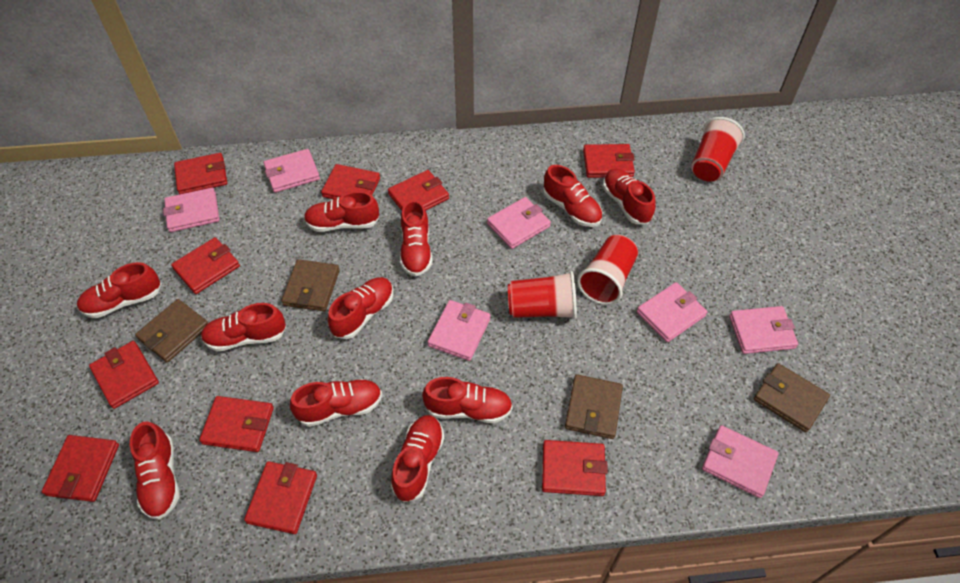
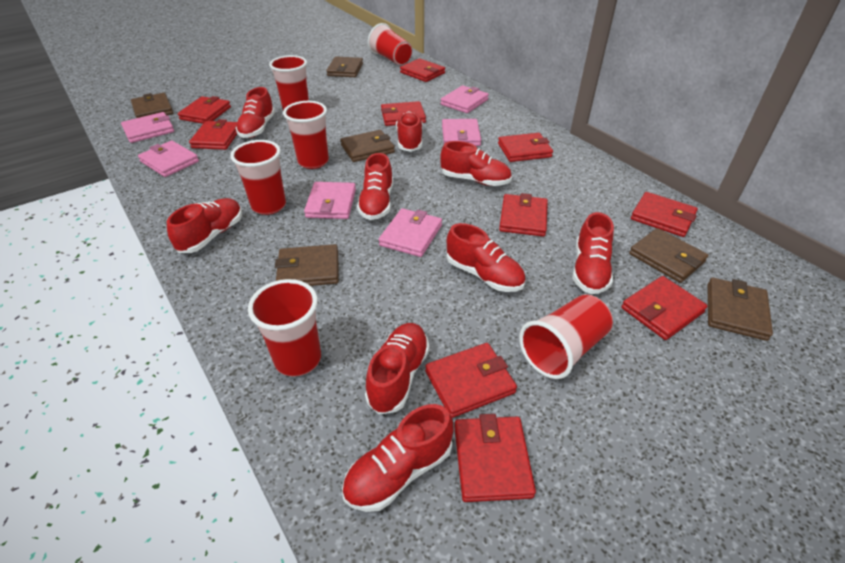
brown wallet: [135,299,208,362] [281,259,340,311] [565,374,623,439] [754,363,830,432] = 4 -> [131,93,173,118] [275,244,339,286] [326,57,363,77] [340,130,395,162] [629,228,708,283] [707,278,773,341] = 6
pink wallet: [163,188,219,232] [264,149,320,193] [428,300,491,361] [487,197,551,249] [637,282,707,342] [702,425,778,498] [729,306,798,354] = 7 -> [121,112,174,143] [138,141,199,177] [304,182,356,219] [379,208,442,257] [441,85,489,113] [442,119,481,146] = 6
red cup: [508,271,577,319] [577,235,638,305] [691,117,745,182] = 3 -> [230,140,286,215] [248,279,321,377] [269,55,309,110] [283,101,329,169] [368,23,412,65] [519,294,613,379] = 6
red shoe: [77,262,161,318] [130,422,180,520] [201,303,286,352] [290,379,382,427] [304,191,379,232] [328,277,393,339] [391,415,444,502] [400,200,432,276] [422,377,513,423] [543,165,602,227] [603,169,656,224] = 11 -> [167,198,242,253] [236,87,275,138] [342,404,453,512] [357,153,393,220] [365,323,429,415] [396,111,423,152] [440,141,512,186] [447,223,526,292] [573,212,614,294] = 9

